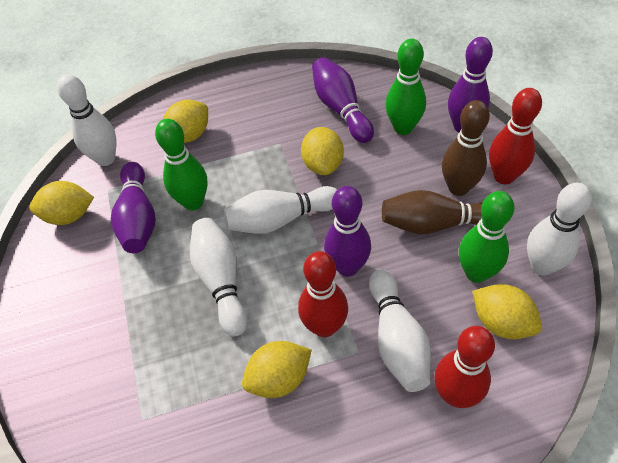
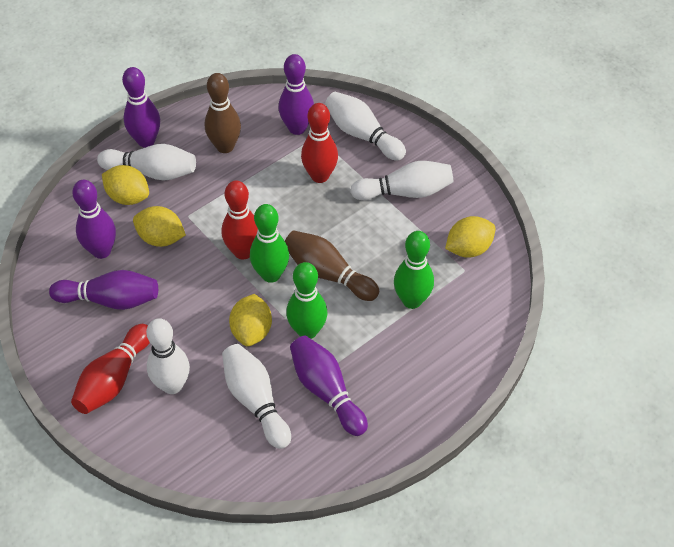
purple bowling pin: [111,162,156,253] [312,57,374,143] [324,186,371,276] [448,37,493,132] = 4 -> [49,270,158,310] [72,180,116,259] [122,67,160,148] [279,54,314,135] [290,336,368,436] = 5
yellow lemon: [29,181,94,225] [163,100,208,143] [242,341,312,398] [301,127,344,175] [472,284,542,339] = 5 -> [102,165,149,205] [133,206,186,247] [229,294,272,346] [445,216,496,258] = 4

